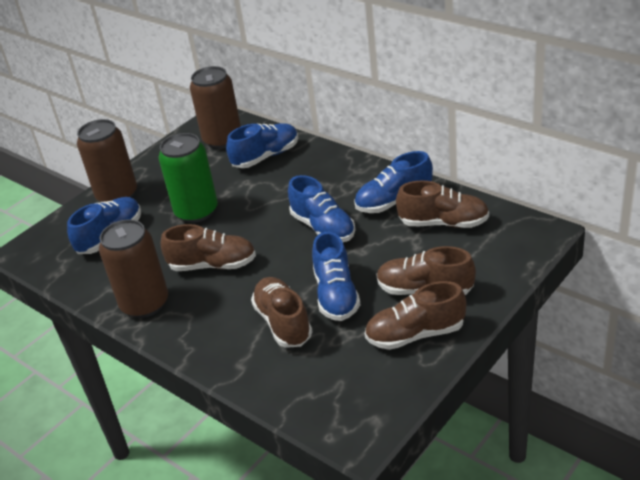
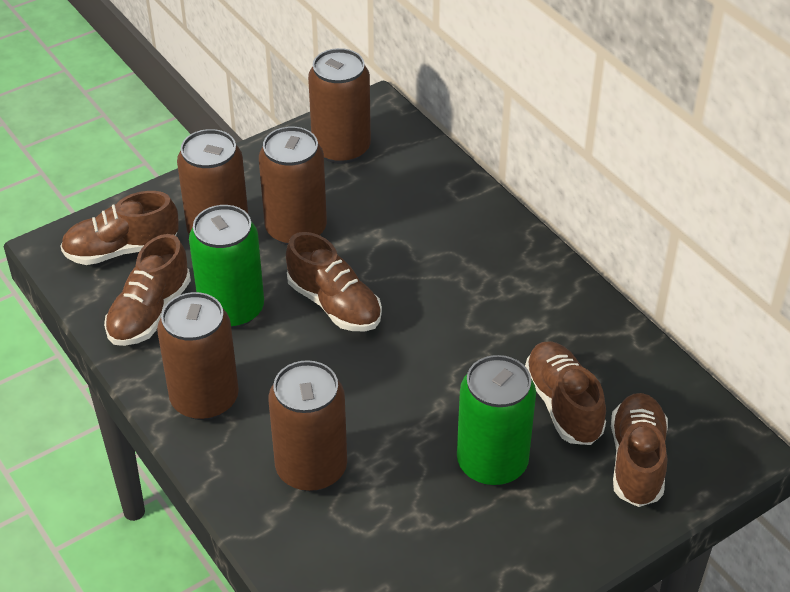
blue shoe: [67,197,141,254] [226,123,298,168] [288,175,355,242] [312,232,361,321] [354,151,433,213] = 5 -> none = 0
brown can: [77,119,137,202] [99,219,168,318] [190,66,241,149] = 3 -> [157,292,239,420] [177,129,248,234] [259,127,327,245] [268,360,347,491] [308,48,371,164] = 5
green can: [159,133,218,223] = 1 -> [189,205,264,328] [457,355,536,486] = 2

